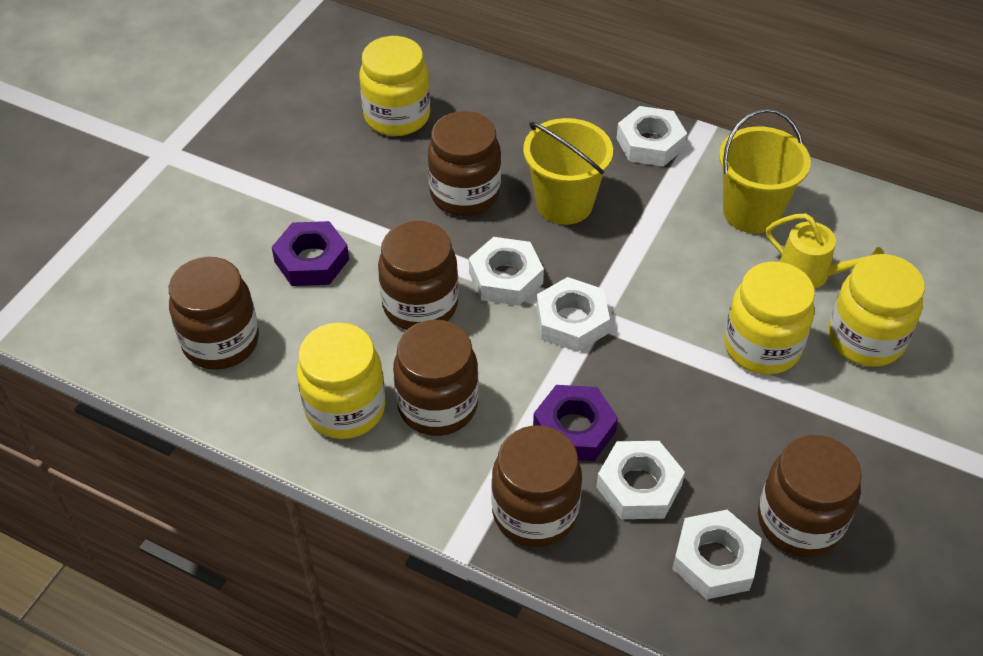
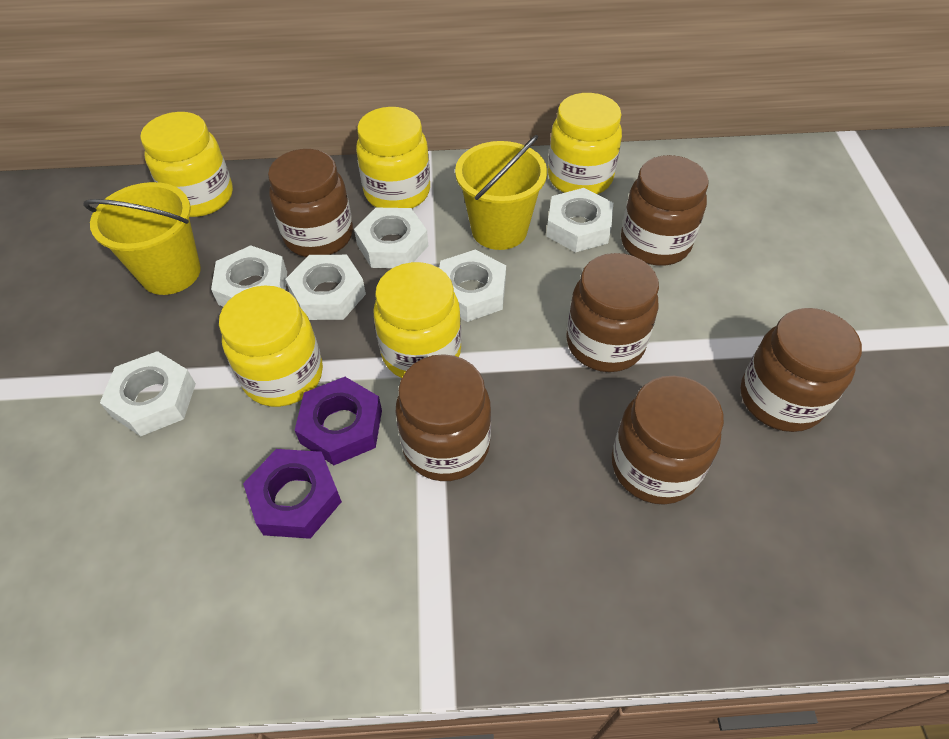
white nut: [469,237,544,306] [536,277,610,352] [596,441,685,519] [616,106,687,167] [672,510,762,600] = 5 -> [100,351,196,436] [211,245,287,307] [285,255,366,320] [354,208,428,268] [439,250,506,322] [546,188,613,253] = 6
yellow jar: [297,323,385,439] [359,36,430,136] [724,262,815,375] [829,254,925,367] = 4 -> [140,112,233,217] [219,286,323,407] [356,107,430,208] [374,262,462,378] [548,93,622,194] = 5
yellow watering can: [766,214,884,289] = 1 -> none = 0

